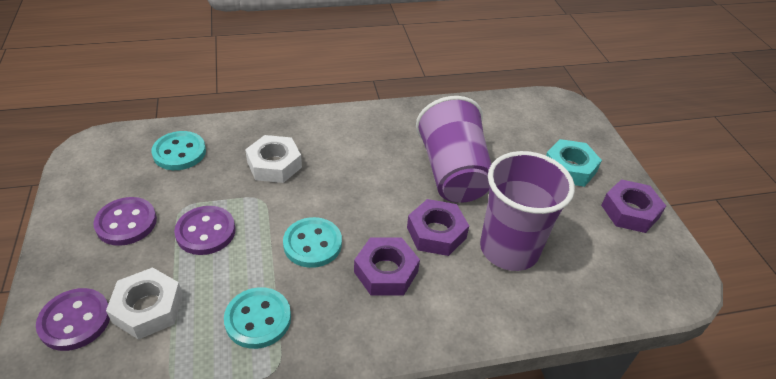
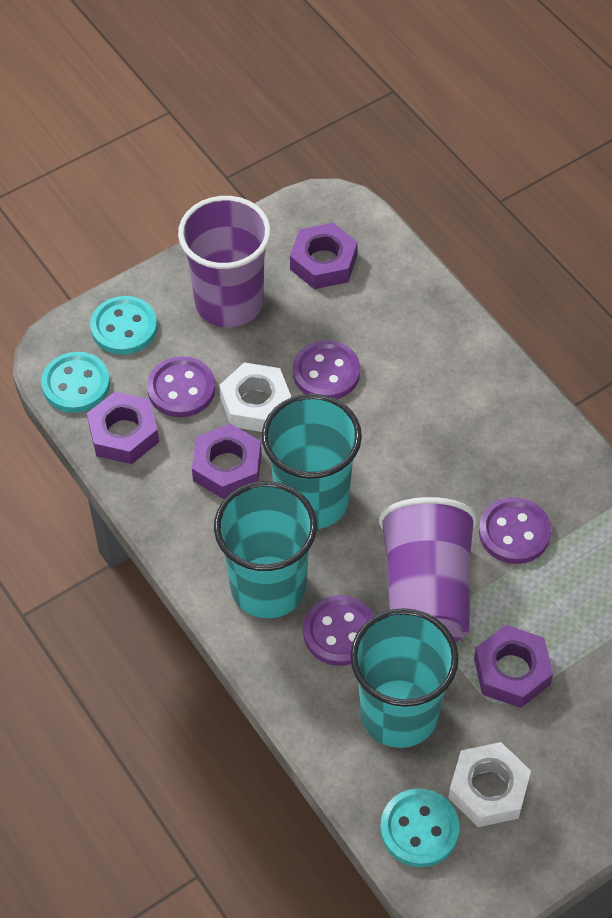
purple button: [36,288,110,351] [93,197,157,246] [174,206,235,255] = 3 -> [147,356,215,417] [293,340,360,399] [303,595,374,666] [479,497,551,564] = 4
purple nut: [354,238,420,296] [407,199,469,256] [601,179,666,233] = 3 -> [87,392,159,464] [192,423,261,499] [290,223,358,289] [474,625,553,708] = 4
turquoise cup: none = 0 -> [214,481,317,618] [262,394,362,529] [350,608,459,748] = 3
turquoise nut: [546,139,602,187] = 1 -> none = 0

